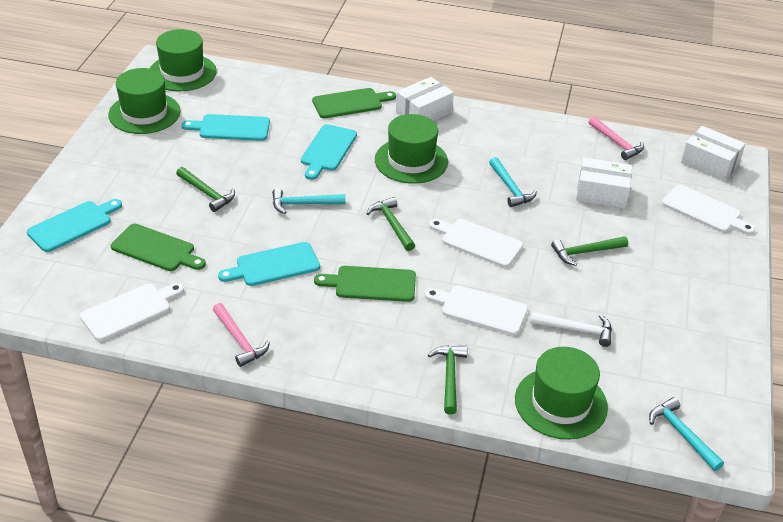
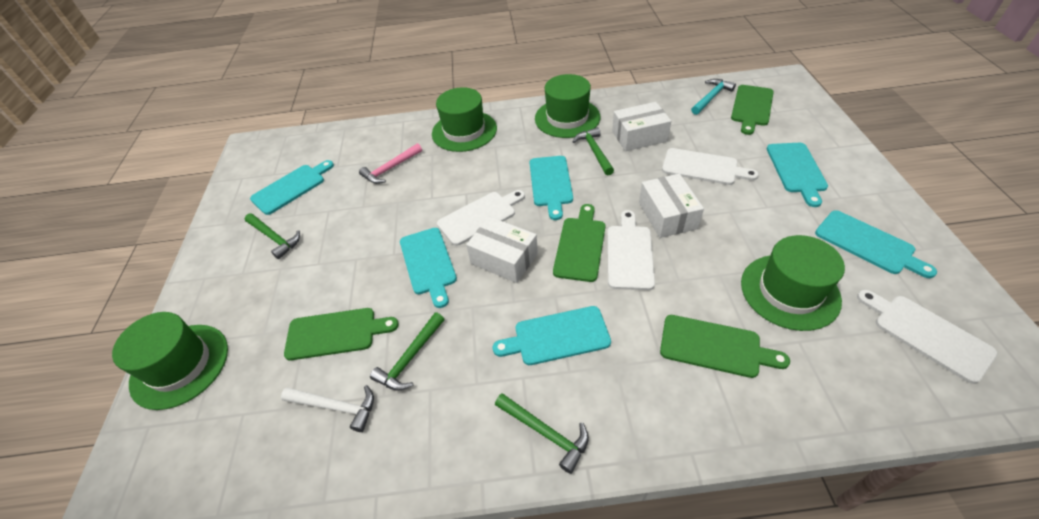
green cutting board: [111,224,206,271] [312,88,396,118] [314,266,416,302] = 3 -> [284,308,399,360] [553,204,605,282] [660,315,790,378] [731,85,774,135] = 4
pink hammer: [213,303,270,367] [589,116,644,160] = 2 -> [359,143,422,184] = 1
turquoise cutting board: [27,199,122,252] [182,114,270,141] [218,242,320,286] [301,124,357,180] = 4 -> [250,160,334,215] [400,228,457,308] [493,306,611,365] [530,156,573,220] [767,143,828,207] [815,210,937,278] = 6
turquoise hammer: [272,188,346,214] [489,157,537,207] [649,397,724,471] = 3 -> [691,79,736,115] = 1

